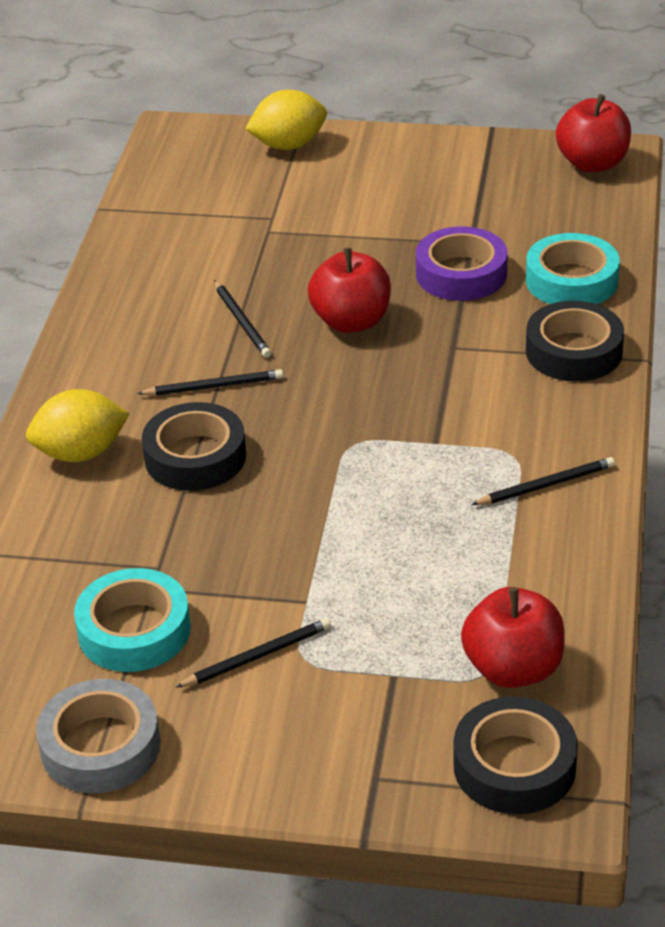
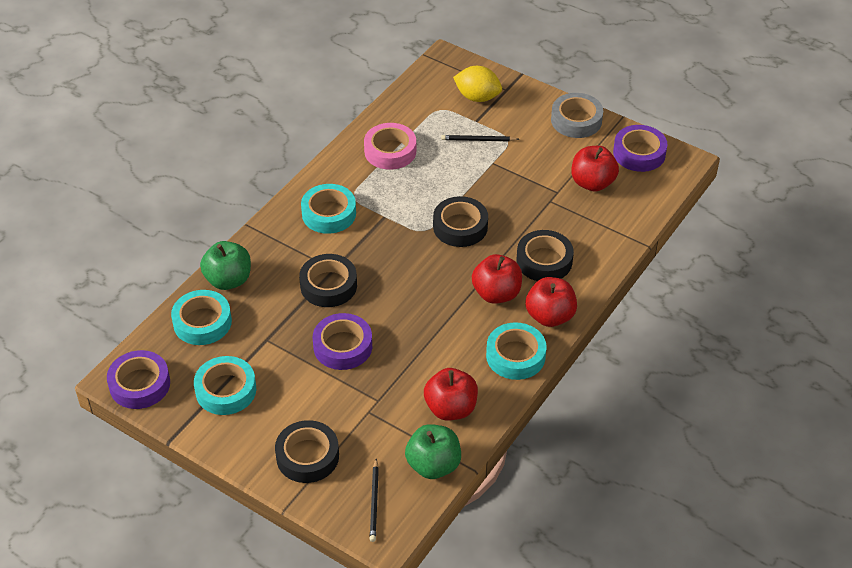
black pencil: [137,369,283,396] [175,618,331,688] [214,280,271,358] [471,457,615,505] = 4 -> [370,459,379,542] [441,135,519,142] = 2
black tape: [142,402,246,491] [453,697,578,814] [526,301,624,382] = 3 -> [275,420,339,483] [299,254,357,307] [433,196,488,247] [517,230,574,281] = 4
green apple: none = 0 -> [200,241,251,290] [405,424,461,479] = 2
pink tape: none = 0 -> [364,123,416,170] = 1
purple tape: [416,227,508,301] = 1 -> [107,350,170,409] [313,313,372,370] [613,125,667,172] = 3
red apple: [308,247,391,333] [461,587,565,688] [556,94,631,172] = 3 -> [424,368,478,420] [472,254,522,304] [526,277,577,327] [572,146,619,192] = 4
turquoise tape: [74,568,191,672] [526,233,620,304] = 2 -> [171,290,232,345] [194,356,256,415] [301,184,356,234] [486,322,546,380] = 4
yellow lemon: [26,389,130,462] [245,90,327,150] = 2 -> [453,66,502,102] = 1

